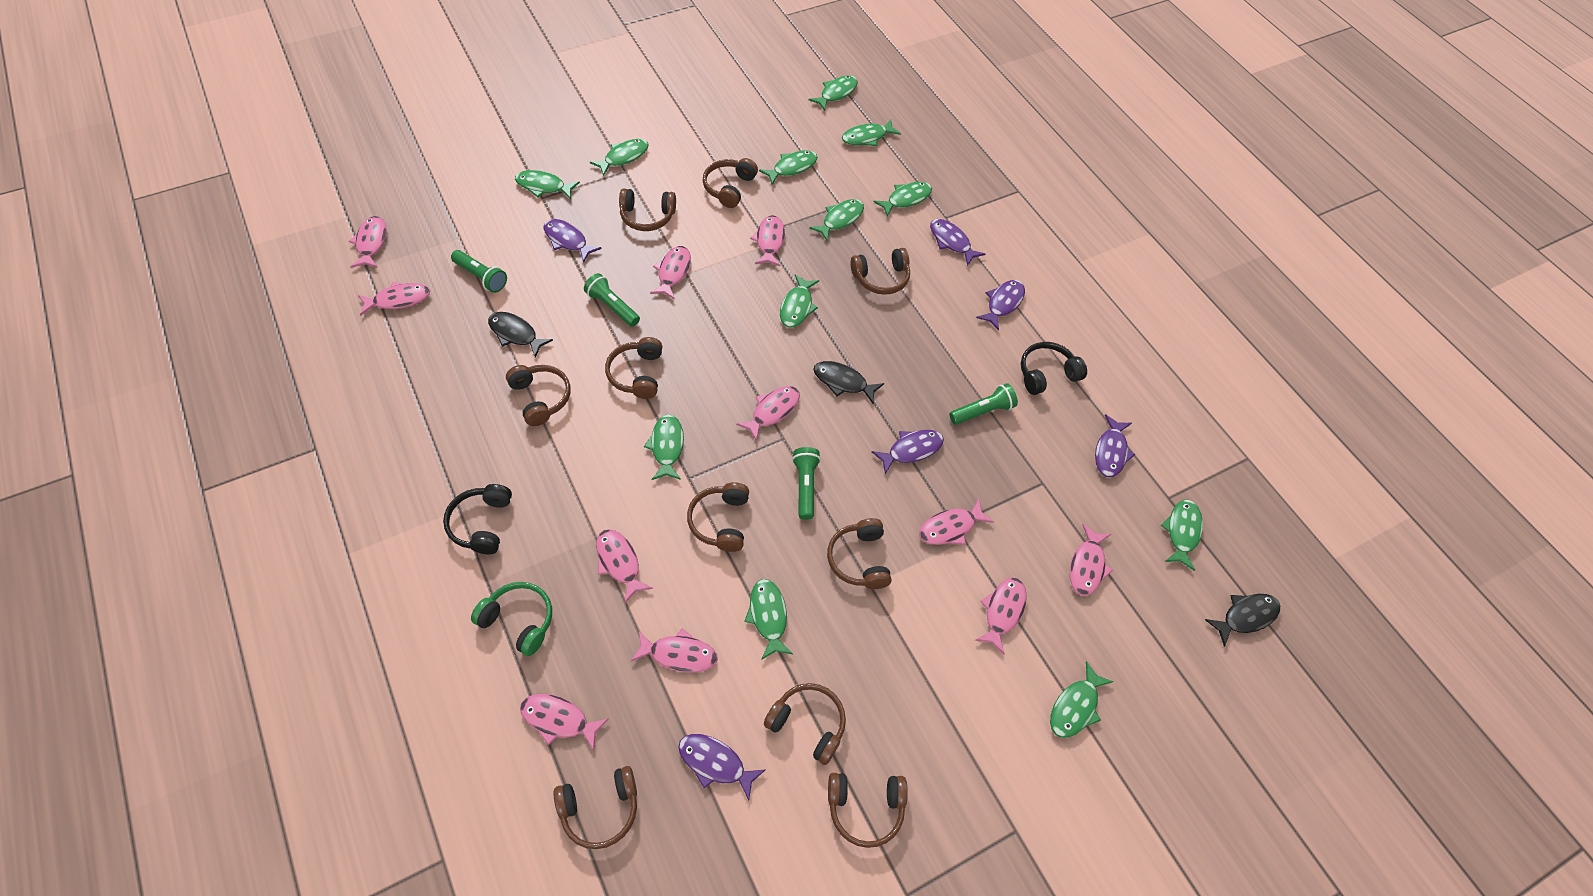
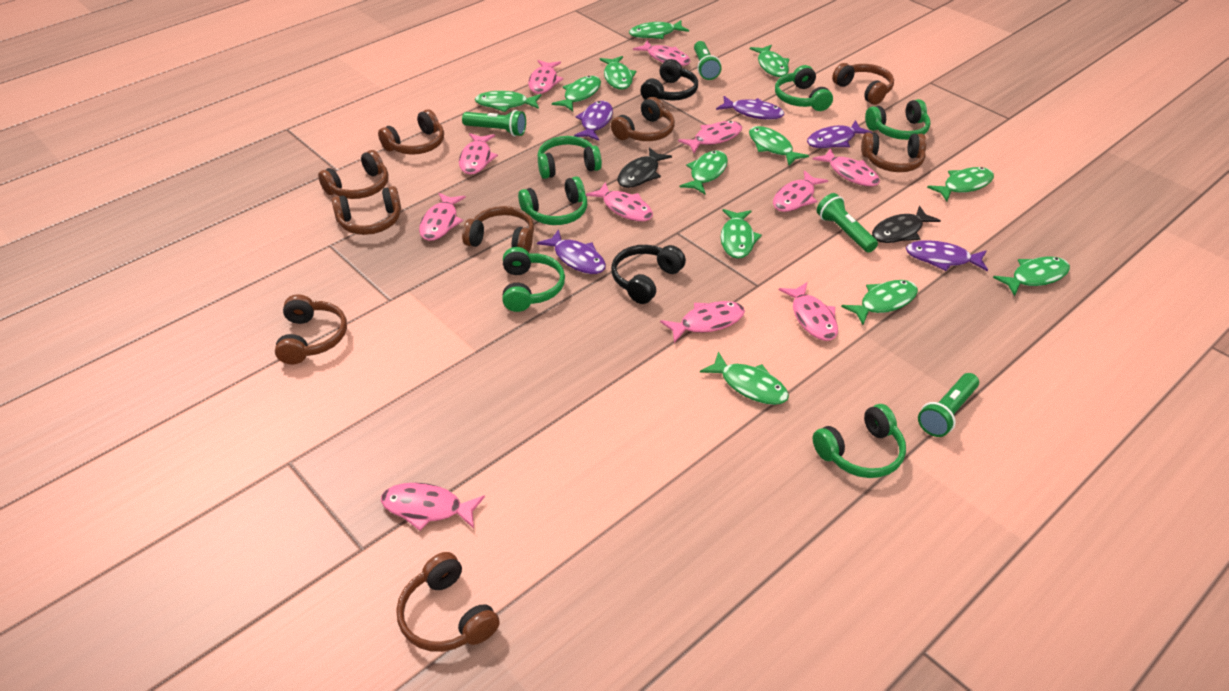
black fish: [488,312,553,357] [813,361,884,404] [1205,594,1280,647] = 3 -> [617,147,672,188] [872,206,941,243] = 2
brown headphones: [506,365,571,426] [553,766,637,849] [605,337,662,399] [619,188,676,231] [687,482,749,552] [703,158,758,208] [764,683,846,765] [827,518,891,589] [828,773,908,848] [851,248,910,295] = 10 -> [275,294,347,364] [318,150,389,199] [332,186,401,235] [378,109,444,155] [396,552,500,652] [462,206,534,252] [611,97,675,141] [832,63,894,105] [861,132,926,172] = 9
green headphones: [471,582,552,656] = 1 -> [502,247,565,312] [518,176,587,225] [538,136,602,179] [775,65,833,111] [813,404,906,478] [865,99,931,140] = 6
purple fish: [543,219,602,263] [678,734,766,801] [872,430,944,474] [930,219,985,266] [976,280,1025,330] [1095,414,1135,477] = 6 -> [537,229,606,274] [574,101,613,141] [716,96,784,120] [807,120,872,148] [906,240,988,271] = 5

